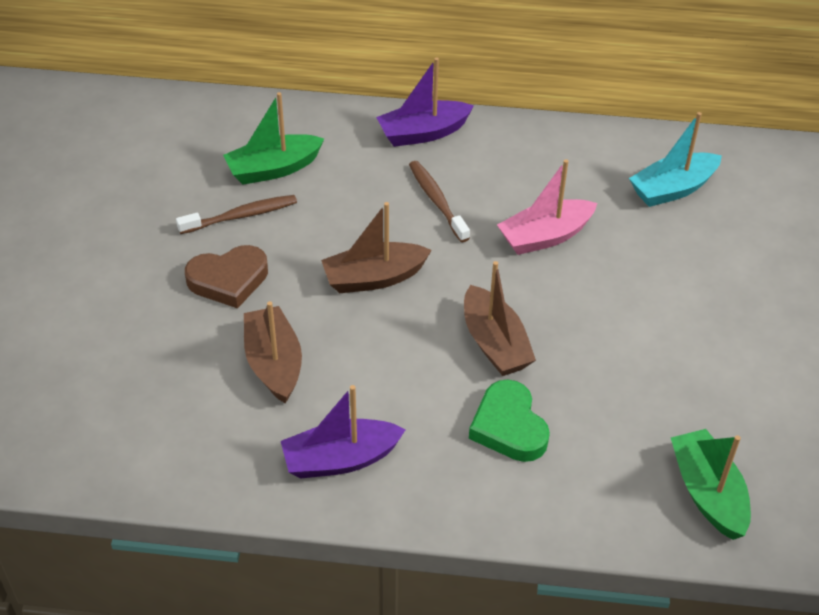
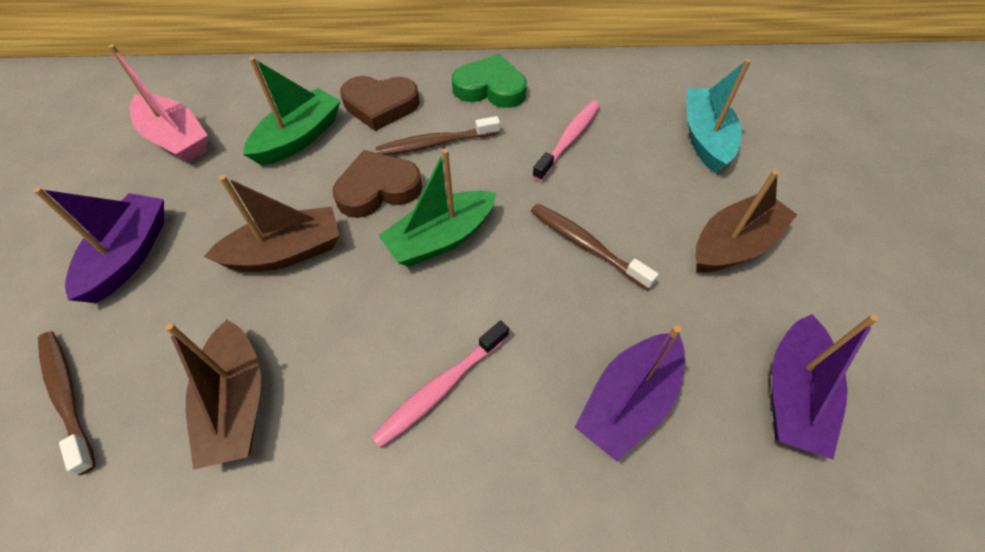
brown heart: [185,245,268,309] = 1 -> [333,150,422,218] [340,76,420,131] = 2
brown toothbrush: [176,195,297,234] [409,161,470,242] = 2 -> [38,331,96,475] [376,116,500,155] [531,203,658,290] = 3
pink toothbrush: none = 0 -> [371,320,509,448] [532,101,600,181] = 2
purple boat: [281,385,406,479] [376,57,474,147] = 2 -> [33,187,164,303] [575,325,685,461] [772,314,878,459] = 3

